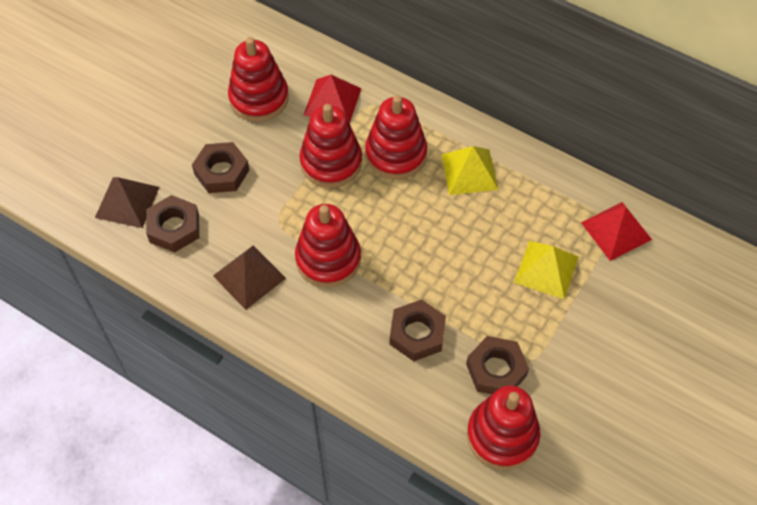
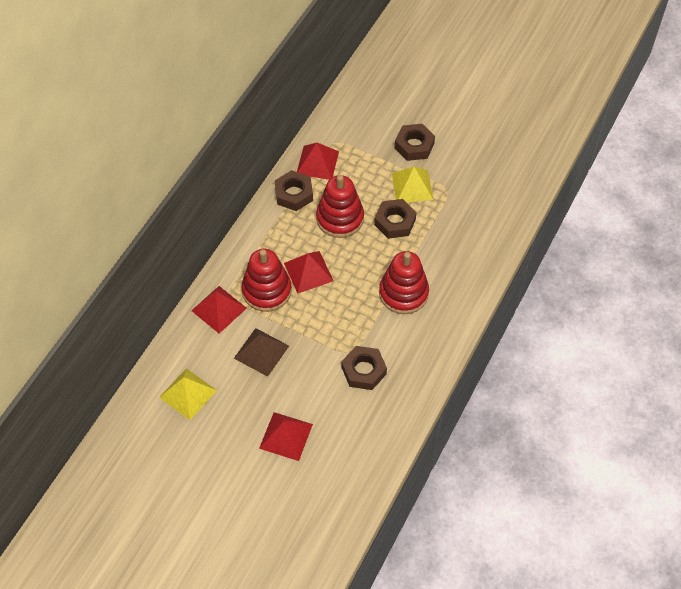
brown pyramid: [95,177,159,228] [213,246,286,310] = 2 -> [234,328,289,377] = 1
red pyramid: [304,75,361,123] [581,202,652,261] = 2 -> [192,286,247,334] [259,412,313,461] [284,251,333,294] [297,143,339,180] = 4
red stacking toy: [228,37,289,122] [295,204,361,287] [299,104,362,188] [365,95,427,179] [467,386,541,470] = 5 -> [242,249,292,312] [316,175,364,238] [379,251,429,314] = 3

